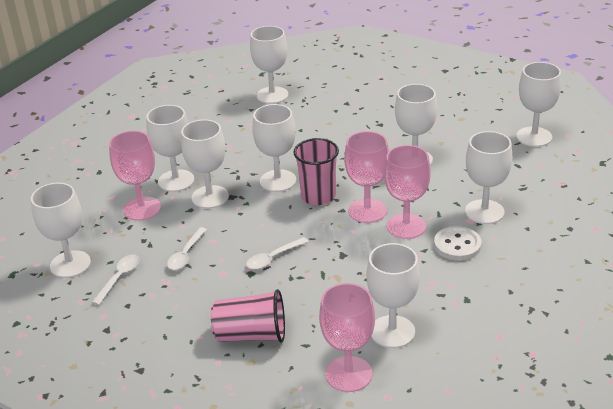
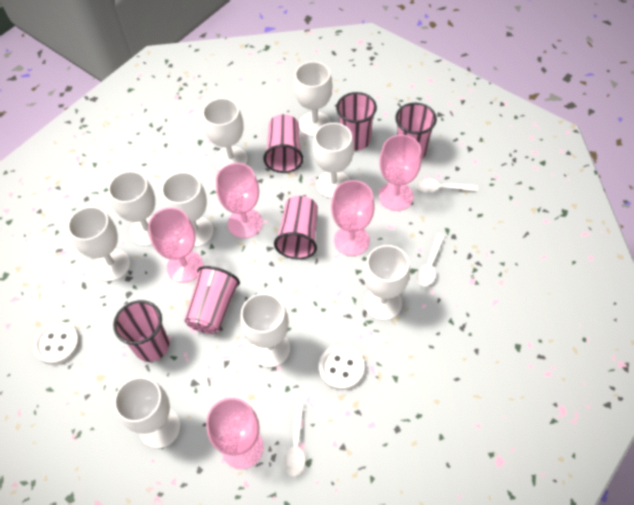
pink cup: [211,289,285,343] [293,138,339,205] = 2 -> [113,300,169,362] [184,266,240,334] [263,114,303,173] [274,196,318,259] [336,92,377,151] [395,103,437,158] = 6
pink goblet: [109,131,161,221] [319,283,375,392] [344,131,389,223] [384,145,431,239] = 4 -> [148,208,203,283] [206,398,264,469] [216,163,263,238] [331,180,375,256] [379,135,422,211] = 5
white button: [434,226,481,261] = 1 -> [33,322,80,365] [319,345,364,390] = 2

